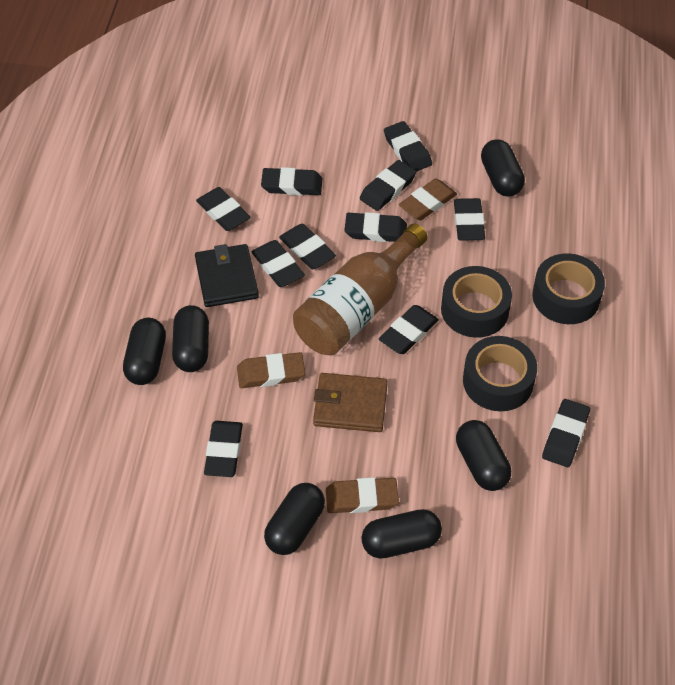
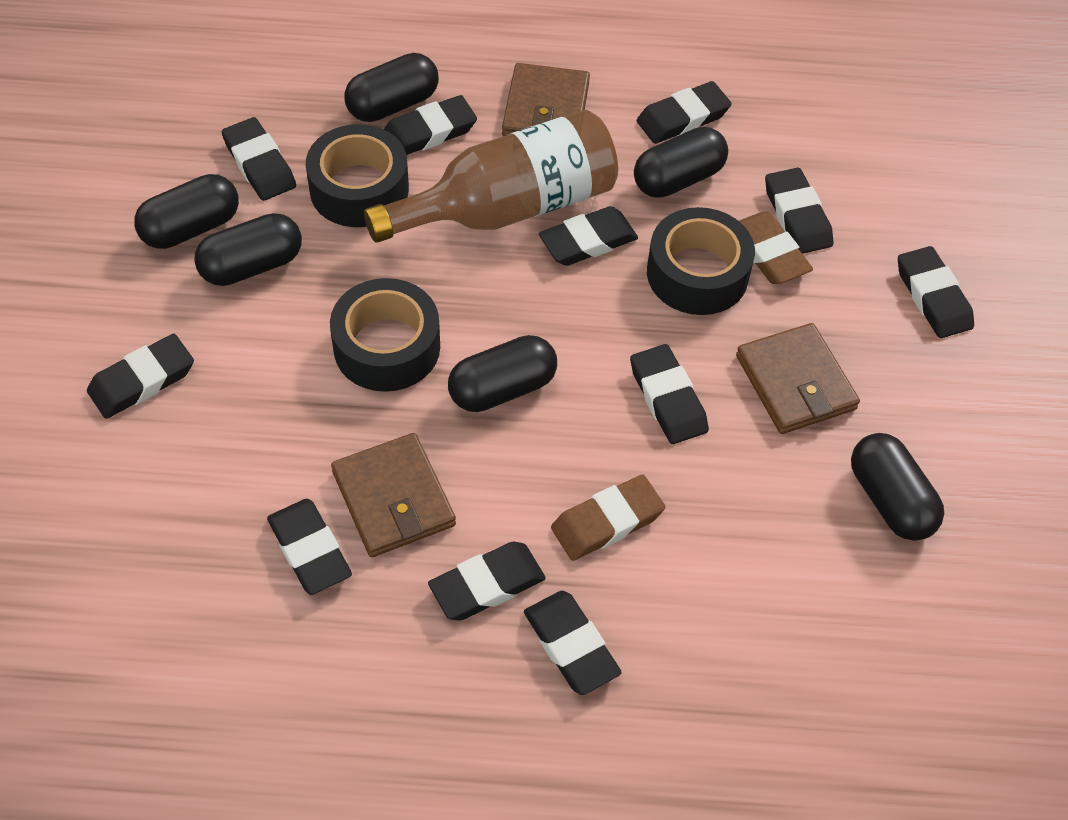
black wallet: [195,244,259,307] = 1 -> none = 0
brown eraser: [237,352,305,388] [326,477,399,513] [399,178,457,221] = 3 -> [551,475,665,561] [739,212,813,284] = 2
brown wallet: [313,373,388,432] = 1 -> [331,433,456,557] [502,63,590,136] [736,323,860,434] = 3

